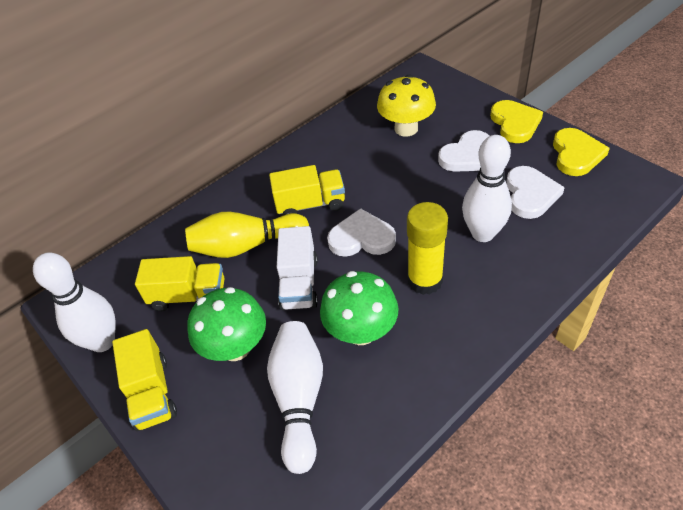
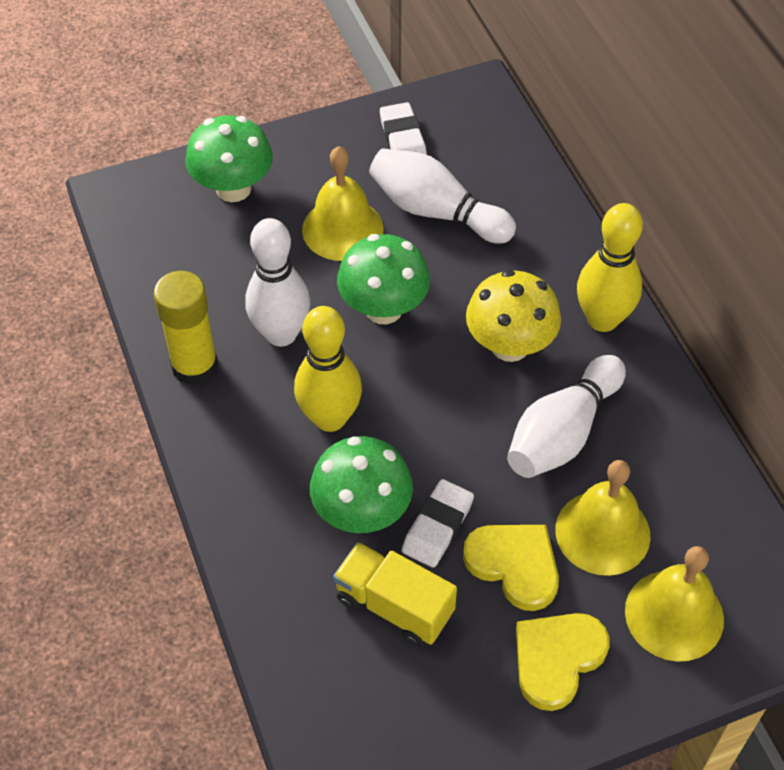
green mushroom: [187,287,266,361] [320,271,399,345] = 2 -> [185,115,273,202] [310,436,413,533] [337,234,430,324] = 3
white eraser: none = 0 -> [380,102,427,155] [401,479,474,568] = 2
white heart: [327,208,396,257] [438,130,489,172] [506,166,565,219] = 3 -> none = 0
white truck: [277,226,318,310] = 1 -> none = 0
yellow bell: none = 0 -> [302,146,384,261] [555,460,651,576] [625,546,724,662] = 3
yellow bowling pin: [185,212,309,258] = 1 -> [294,306,362,432] [577,203,643,332] = 2
yellow truck: [112,329,177,431] [135,256,225,311] [269,165,345,216] = 3 -> [333,542,457,647] = 1

